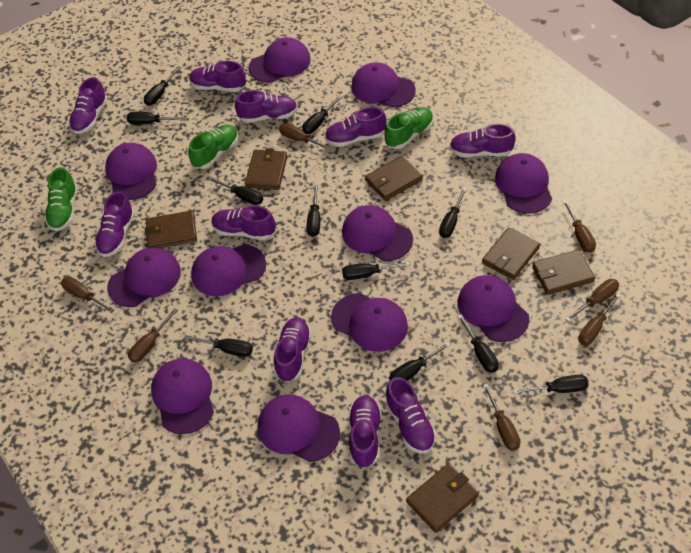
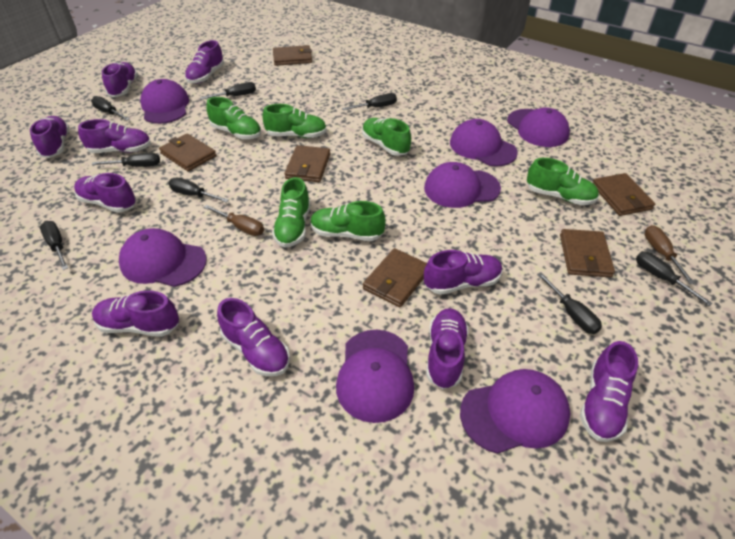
black screwdriver: [126,112,186,124] [144,66,181,106] [184,335,253,357] [208,177,263,205] [302,95,343,134] [307,185,320,237] [342,262,410,280] [389,342,451,381] [439,188,467,238] [457,314,499,373] [513,375,588,394] = 11 -> [40,221,68,270] [91,96,129,121] [92,153,160,167] [169,178,229,203] [200,82,256,100] [342,93,397,110] [537,272,602,334] [636,251,713,306] = 8
brown screwdriver: [61,277,114,313] [128,308,178,363] [279,123,332,150] [483,384,520,451] [562,200,596,253] [565,279,619,322] [578,293,621,345] = 7 -> [203,205,264,236] [645,225,695,284] = 2
green shoe: [44,167,78,231] [188,124,239,169] [384,107,433,149] = 3 -> [206,97,261,139] [262,104,327,138] [272,177,310,248] [311,201,386,241] [362,118,411,156] [527,158,599,205] = 6
purple cap: [105,143,157,200] [107,247,181,307] [151,358,214,434] [191,244,266,296] [249,37,311,83] [258,395,340,462] [331,293,408,352] [342,205,413,261] [351,62,416,108] [457,275,529,342] [495,153,552,214] = 11 -> [119,228,207,287] [140,79,189,124] [336,330,414,423] [424,162,501,208] [450,119,518,167] [460,369,570,454] [507,107,570,147] = 7

